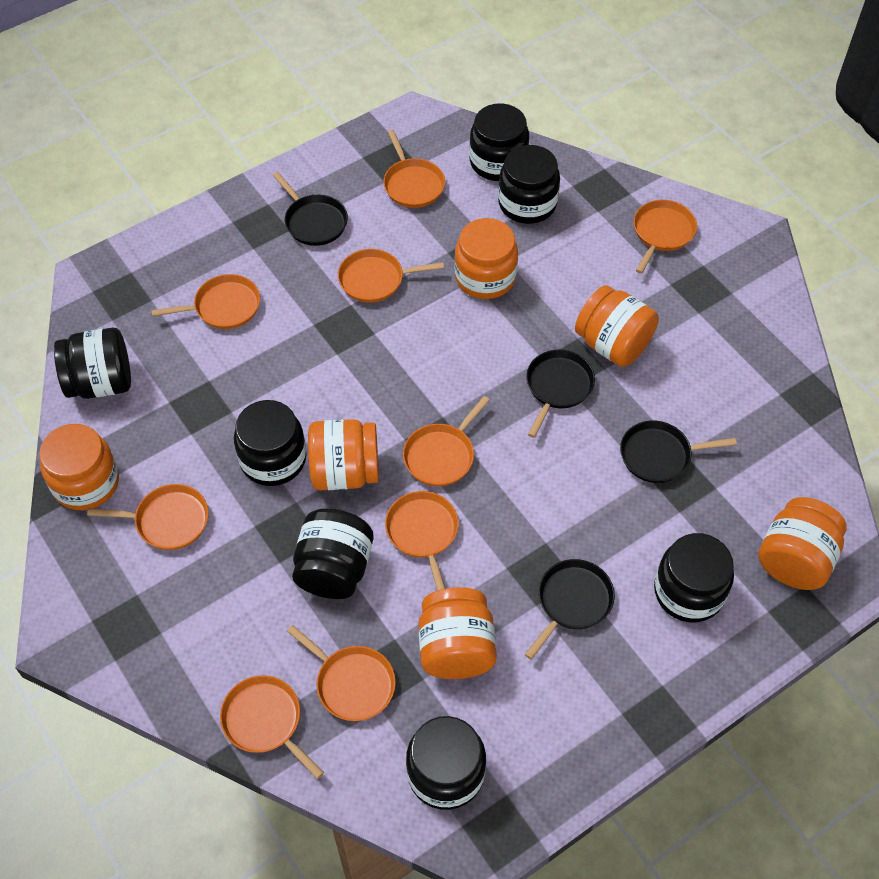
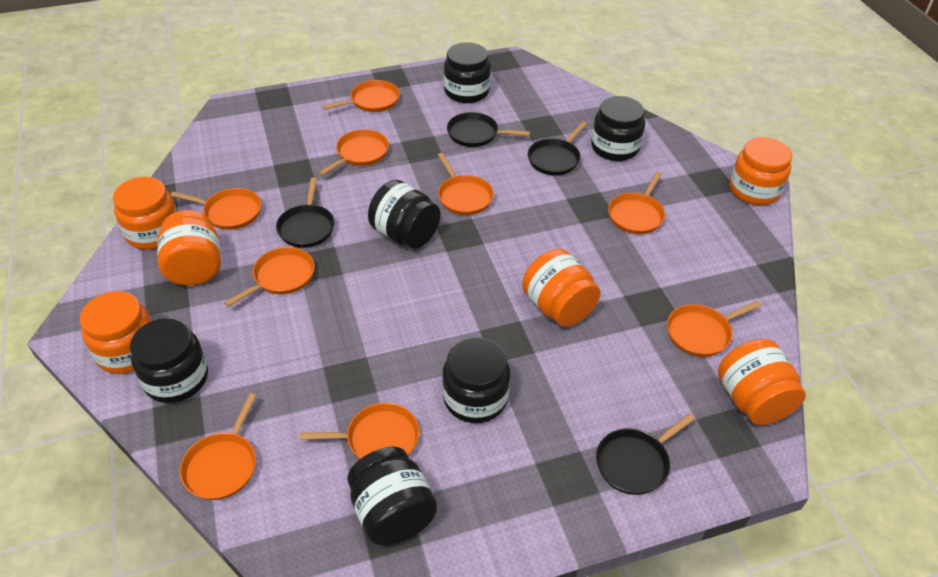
black jar: [54,327,131,399] [234,400,306,486] [292,508,374,599] [406,716,486,810] [469,103,529,181] [498,145,560,224] [654,533,734,622] = 7 -> [130,318,208,403] [347,447,438,546] [368,180,440,249] [442,337,510,423] [444,42,491,103] [591,96,645,161] = 6

